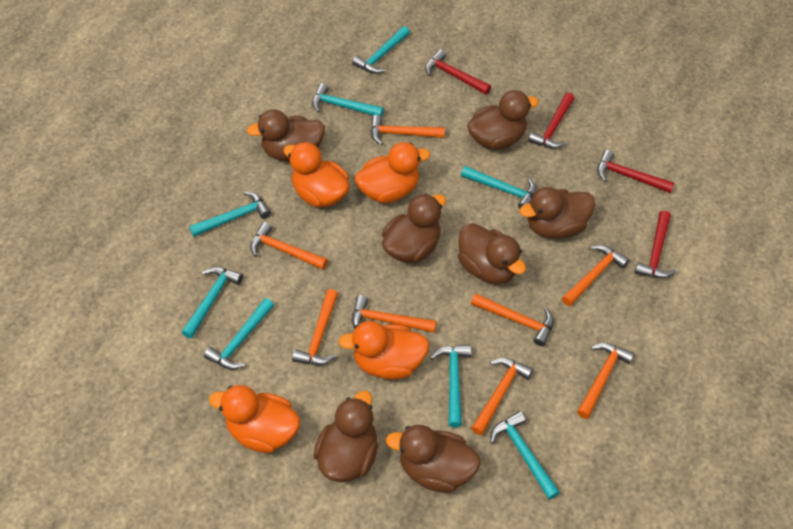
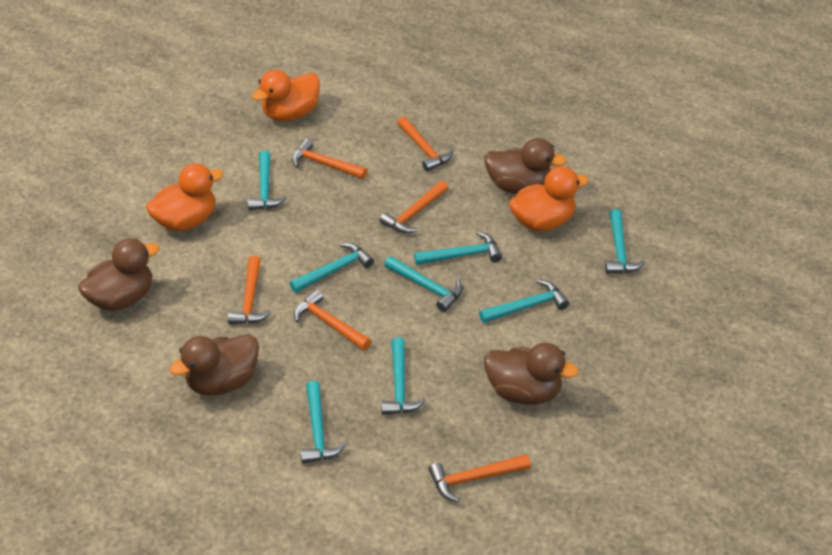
brown duck: [247,110,325,161] [313,391,378,482] [382,193,446,263] [386,425,481,493] [458,223,526,284] [467,90,539,150] [519,187,595,239] = 7 -> [78,238,159,311] [170,334,259,396] [484,138,566,194] [484,343,579,405] = 4
orange duck: [209,385,300,453] [284,142,350,207] [338,321,430,380] [355,142,430,203] = 4 -> [146,163,223,231] [252,70,320,121] [509,166,589,231] = 3
orange hammer: [250,222,328,270] [292,289,338,365] [352,295,437,333] [371,115,445,145] [471,293,554,346] [471,358,533,435] [562,245,629,306] [577,343,635,419] = 8 -> [228,256,271,324] [292,139,367,179] [294,290,371,351] [379,180,448,234] [397,116,453,171] [429,454,531,503] = 6
red hammer: [425,49,491,95] [528,93,574,149] [597,150,674,193] [635,210,676,278] = 4 -> none = 0

